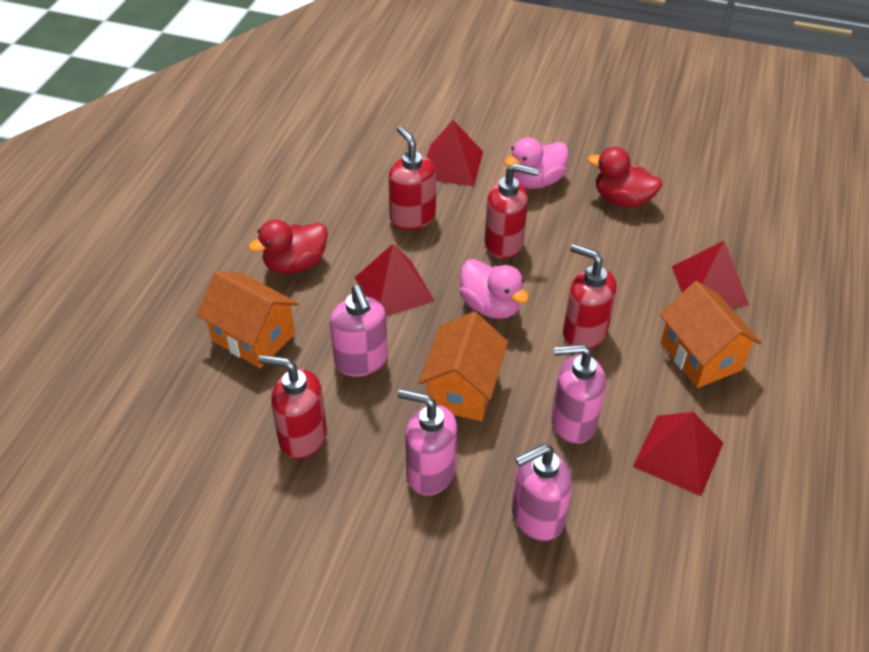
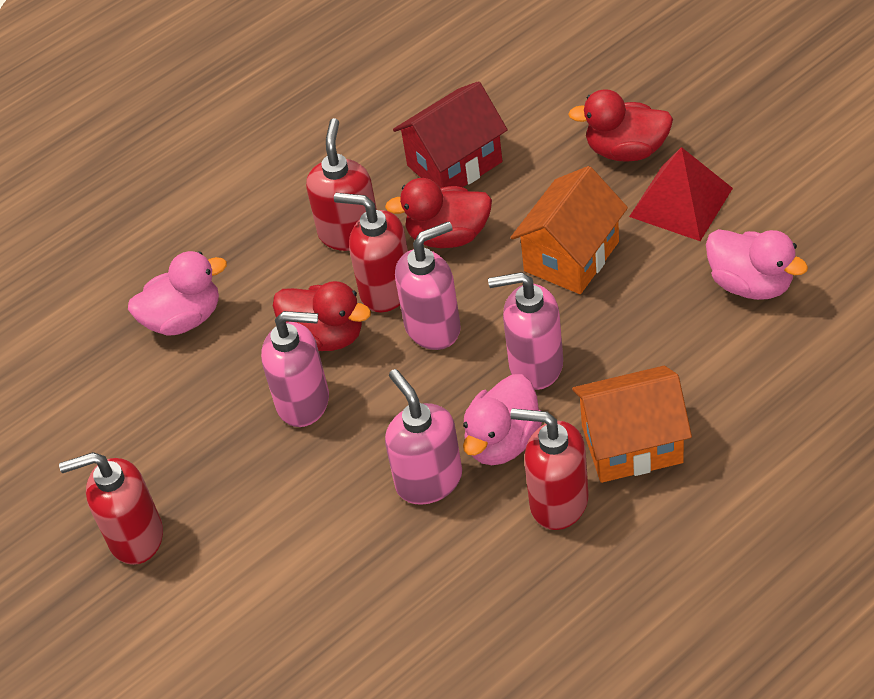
orange house: [197,271,298,368] [418,311,508,421] [660,281,762,388] = 3 -> [510,166,628,294] [572,366,692,483] = 2
pink duck: [460,259,529,319] [504,137,569,189] = 2 -> [128,251,227,336] [463,374,542,465] [706,229,808,300] = 3
red duck: [248,220,328,274] [587,147,662,208] = 2 -> [273,281,371,351] [385,178,492,248] [568,89,673,162] = 3
red house: none = 0 -> [393,81,508,188] = 1
red pyramid: [355,244,435,316] [426,120,483,186] [633,412,723,496] [672,241,749,307] = 4 -> [629,147,733,241] = 1

